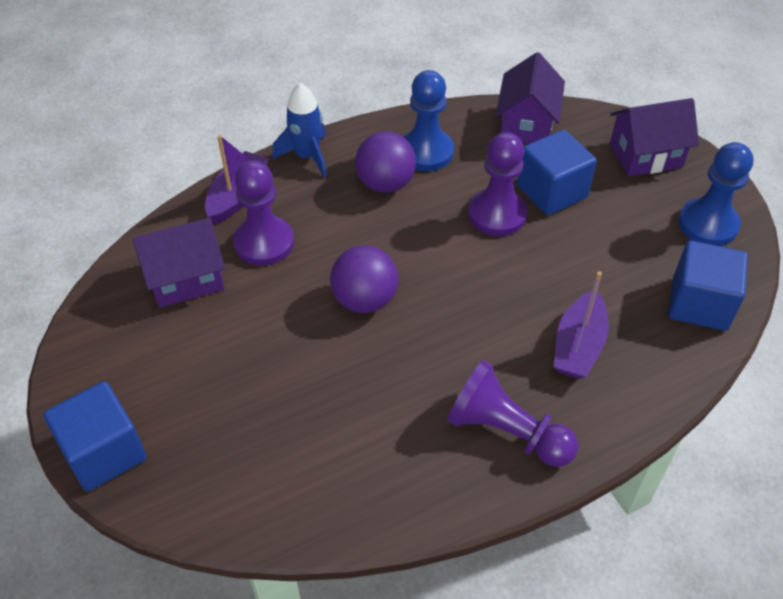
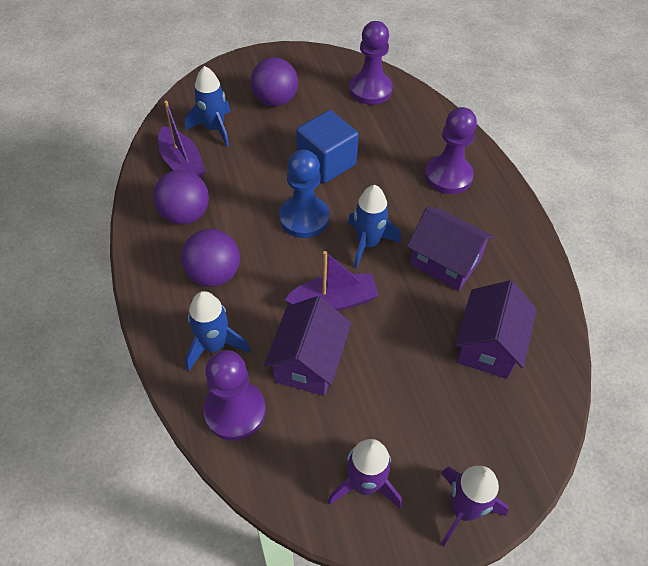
blue cube: [43,381,146,492] [517,130,597,215] [669,241,748,331] = 3 -> [296,110,359,183] = 1
blue pawn: [403,70,454,171] [678,142,753,246] = 2 -> [279,150,330,238] = 1
blue rocket: [272,83,327,178] = 1 -> [185,66,231,147] [185,291,251,371] [348,185,401,268] = 3
purple ball: [330,245,398,313] [355,131,416,193] = 2 -> [153,170,209,225] [181,229,240,287] [251,57,298,107] = 3
purple rocket: none = 0 -> [328,439,402,509] [441,466,508,546] = 2

